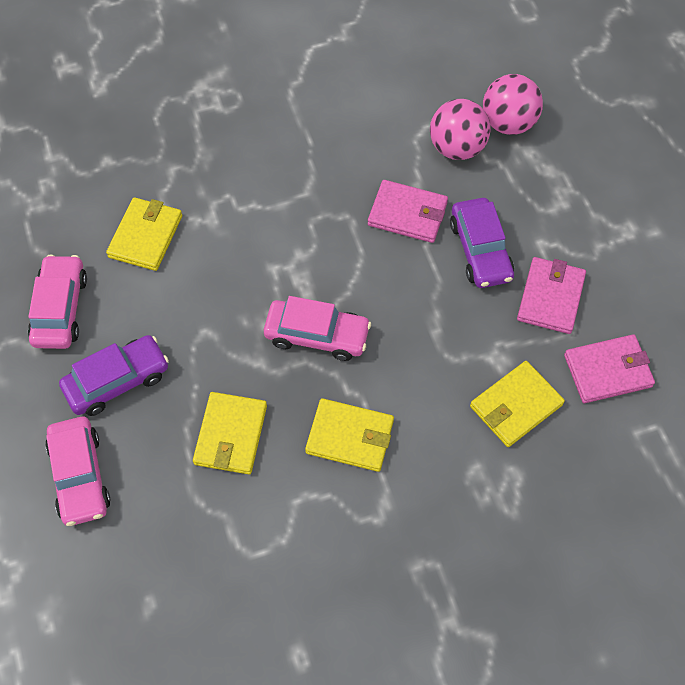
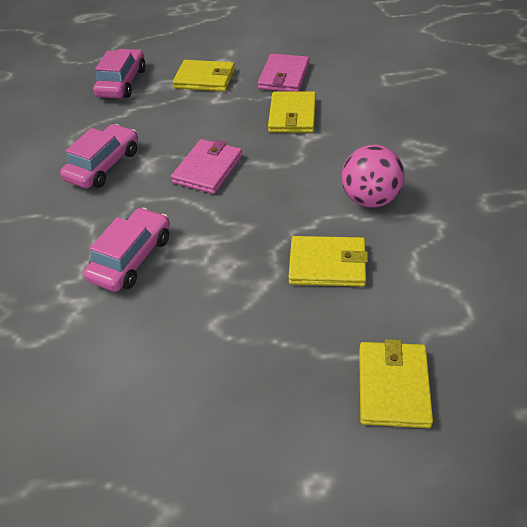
pink ball: [430,99,491,160] [483,74,543,135] = 2 -> [342,145,405,207] = 1
pink wallet: [368,180,448,243] [517,257,586,334] [564,334,655,403] = 3 -> [171,139,242,194] [258,54,309,92] = 2
purple car: [59,335,169,416] [450,198,514,288] = 2 -> none = 0

